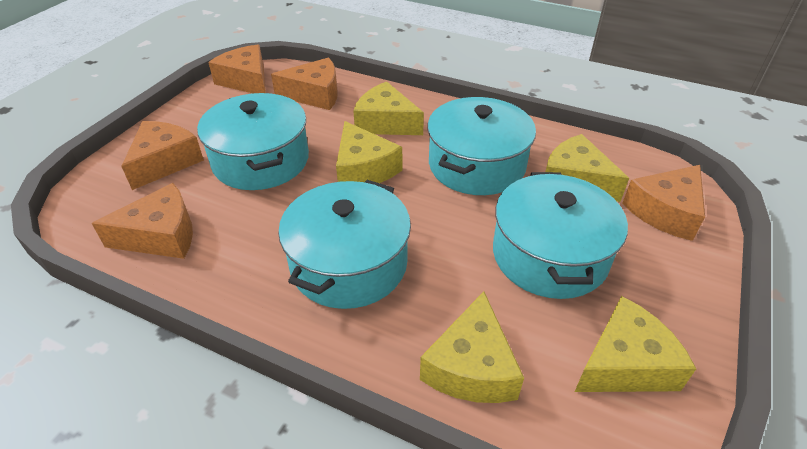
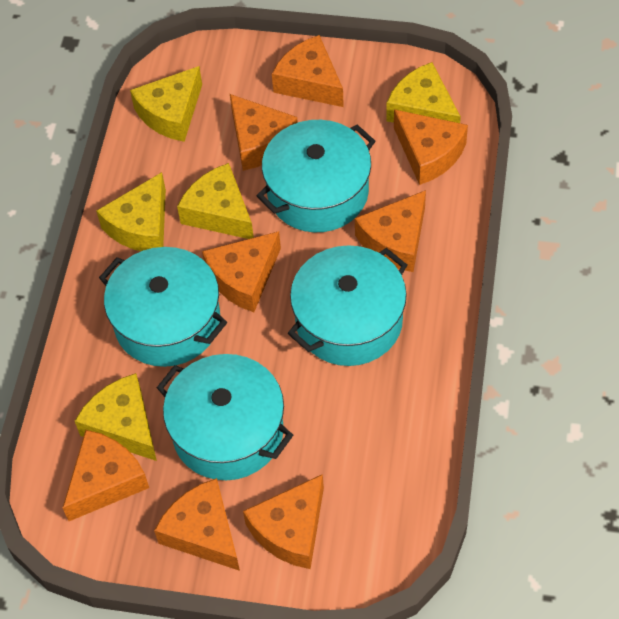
orange cheese: [92,183,193,259] [121,121,204,190] [208,45,266,93] [271,58,337,110] [622,165,705,241] = 5 -> [63,430,149,521] [154,478,240,571] [202,231,281,312] [230,94,298,171] [243,474,324,569] [272,35,344,107] [355,190,426,272] [394,109,468,185] = 8

